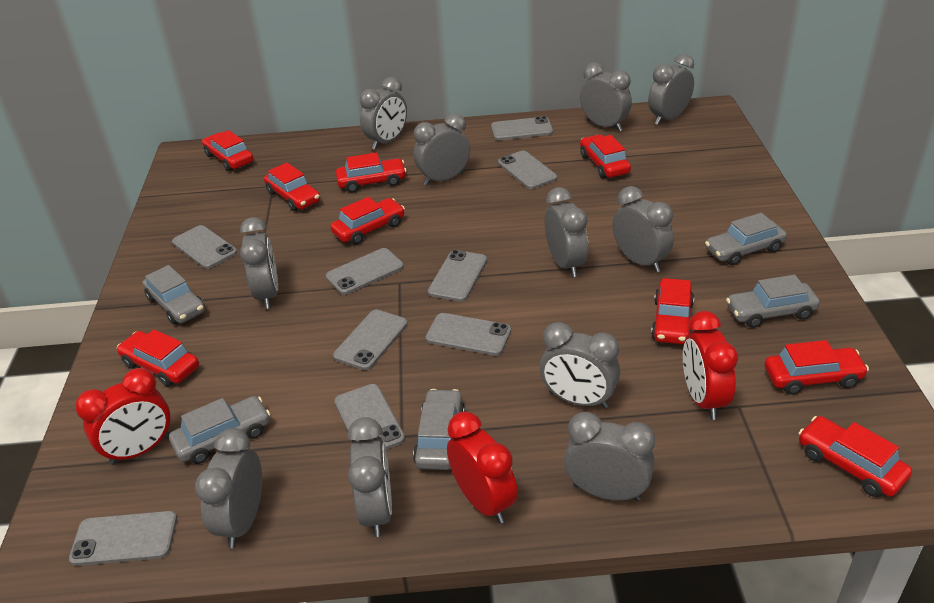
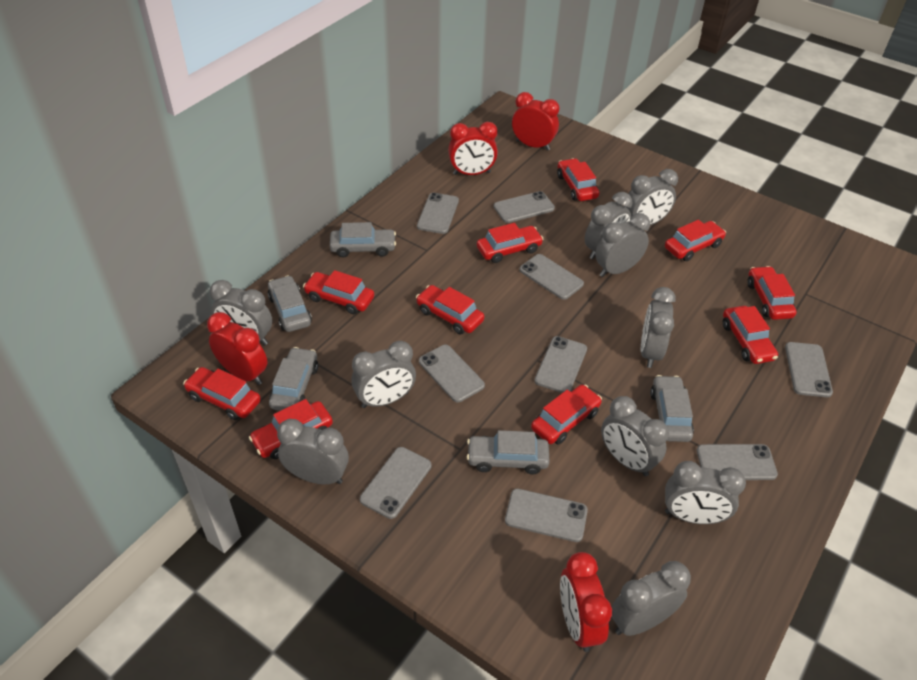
grey clock: [195,428,262,548] [240,217,278,309] [348,417,392,537] [360,77,407,150] [414,113,470,186] [540,322,620,409] [545,187,588,277] [564,412,655,501] [580,62,632,131] [613,186,674,273] [648,54,694,125] = 11 -> [209,280,272,345] [277,419,349,485] [351,341,416,408] [585,192,633,259] [595,213,650,277] [601,396,669,476] [611,561,691,636] [624,169,678,225] [641,287,675,368] [665,461,746,524] = 10
red car: [117,329,199,387] [202,130,253,171] [264,163,320,211] [330,197,405,245] [336,152,407,193] [580,134,631,178] [651,278,694,344] [765,340,869,395] [799,416,912,497] = 9 -> [183,367,261,420] [249,399,333,459] [303,270,374,314] [416,285,484,334] [477,223,543,263] [531,385,602,445] [557,158,599,201] [665,220,726,261] [723,306,778,364] [747,266,797,320] = 10
red clock: [75,368,170,465] [447,411,518,524] [683,311,738,420] = 3 -> [207,312,268,385] [448,122,498,175] [512,92,559,151] [560,552,612,652] = 4

